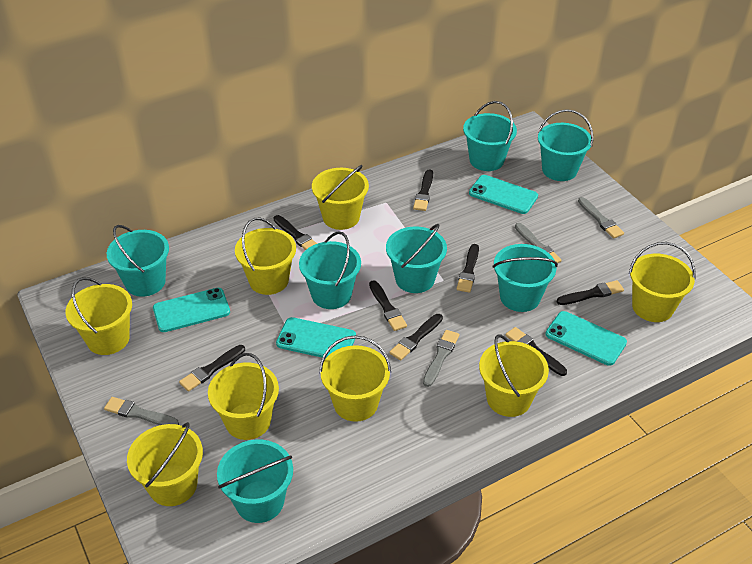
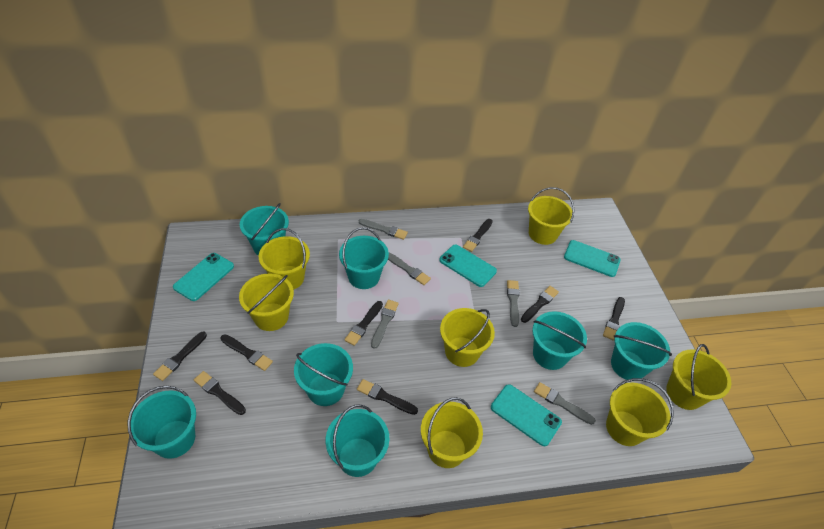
grey brush: [104,397,179,425] [423,330,460,387] [515,223,561,263] [578,197,624,239] = 4 -> [359,219,408,240] [371,300,399,349] [388,253,431,285] [507,280,520,327] [534,382,596,425] = 5
yellow bucket: [66,277,132,355] [127,422,203,506] [208,353,279,440] [235,218,296,295] [312,165,369,230] [319,335,391,422] [479,334,549,417] [629,242,696,322] = 8 -> [239,273,294,331] [259,228,310,290] [421,397,483,468] [440,308,495,367] [528,187,575,245] [606,378,674,446] [666,344,731,410] = 7

